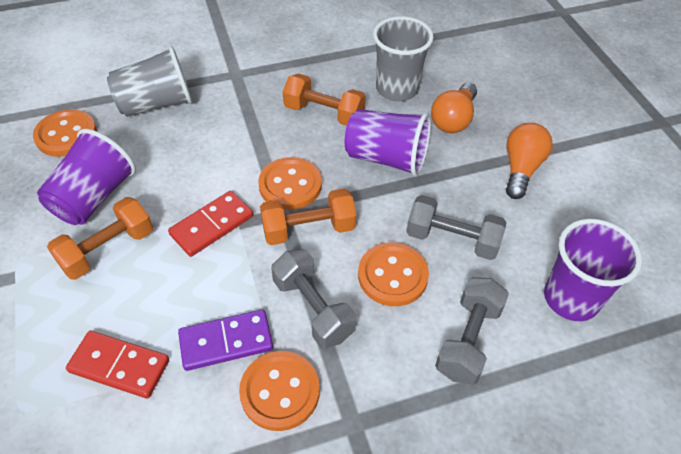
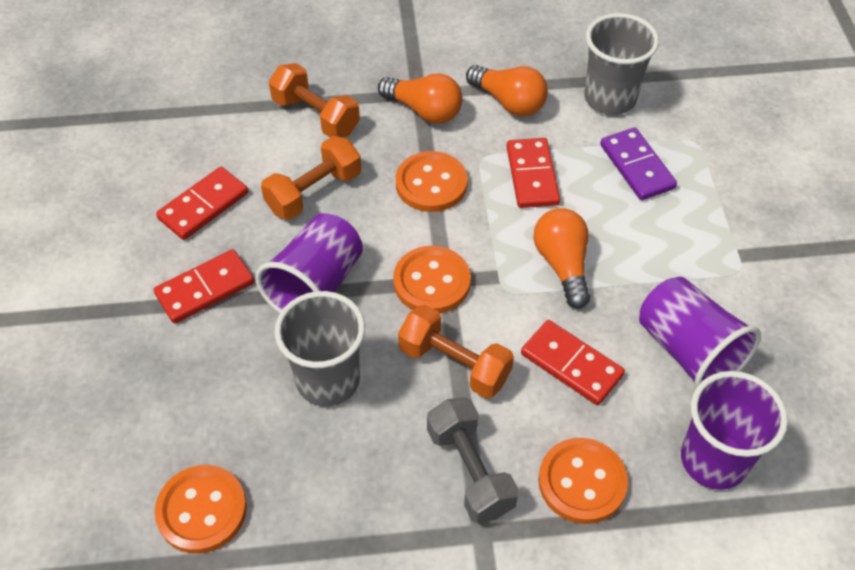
grey dumbbell: [271,249,356,349] [406,195,506,260] [435,277,509,385] = 3 -> [427,398,519,523] = 1
orange light bulb: [431,82,477,133] [506,123,553,199] = 2 -> [378,73,462,124] [466,65,548,116] [533,208,590,308] = 3
red domino: [66,331,169,399] [168,191,253,257] = 2 -> [154,249,254,323] [156,167,248,240] [507,138,560,208] [521,320,625,405] = 4

